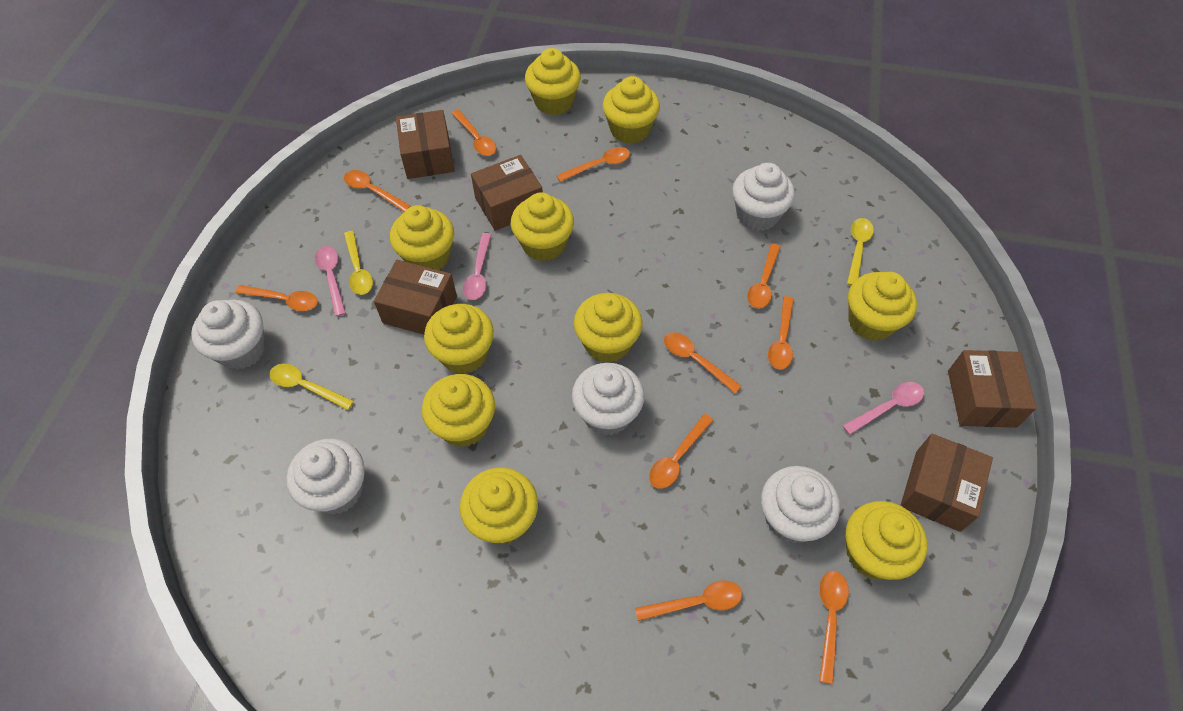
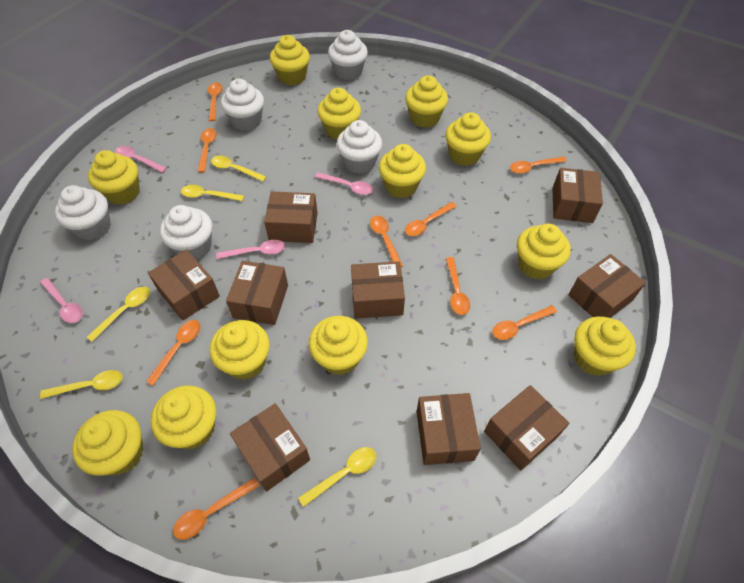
brown box: [374,260,457,334] [396,110,454,179] [471,155,543,231] [900,434,993,532] [948,350,1037,428] = 5 -> [148,249,220,321] [226,261,288,325] [230,403,310,492] [264,191,318,243] [351,261,405,319] [417,393,481,465] [484,385,569,471] [552,168,603,223] [568,254,646,318] = 9
orange spoon: [235,285,318,311] [344,170,411,212] [451,110,496,156] [556,147,630,182] [635,580,742,621] [649,414,713,489] [664,332,742,394] [747,243,781,309] [768,296,794,369] [819,571,849,684] = 10 -> [146,320,200,386] [173,477,260,540] [198,128,217,173] [208,83,223,121] [370,216,403,268] [405,202,457,236] [446,257,470,315] [493,305,557,340] [510,156,567,174] = 9
pink spoon: [315,246,346,317] [463,233,491,300] [843,382,924,435] = 3 -> [40,278,83,323] [115,146,167,173] [216,240,285,259] [315,172,373,195] = 4
yellow cupcake: [390,205,454,270] [422,374,495,447] [424,304,494,374] [460,468,538,545] [511,192,574,261] [525,48,581,115] [574,293,643,363] [603,76,660,144] [846,501,927,580] [848,272,917,341] = 10 -> [72,410,144,476] [88,150,140,205] [151,385,216,449] [210,320,270,380] [270,35,310,86] [309,316,368,375] [317,88,361,140] [379,144,426,198] [405,75,448,128] [445,112,491,166] [517,224,571,279] [574,316,636,376] = 12
yellow spoon: [270,364,354,410] [344,231,373,295] [847,218,874,286] = 3 -> [40,370,123,399] [87,287,150,342] [181,185,244,201] [211,156,267,182] [298,447,377,507] = 5

